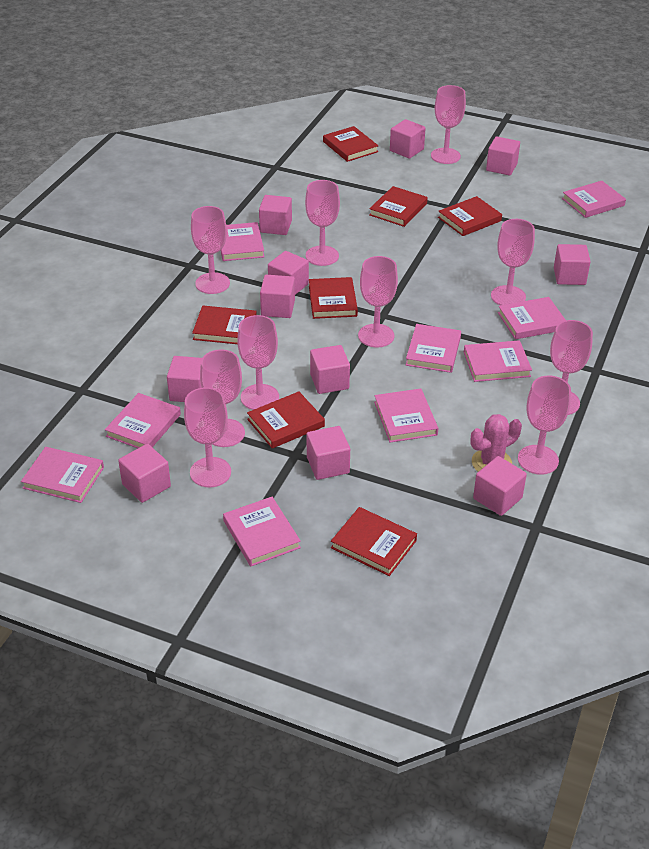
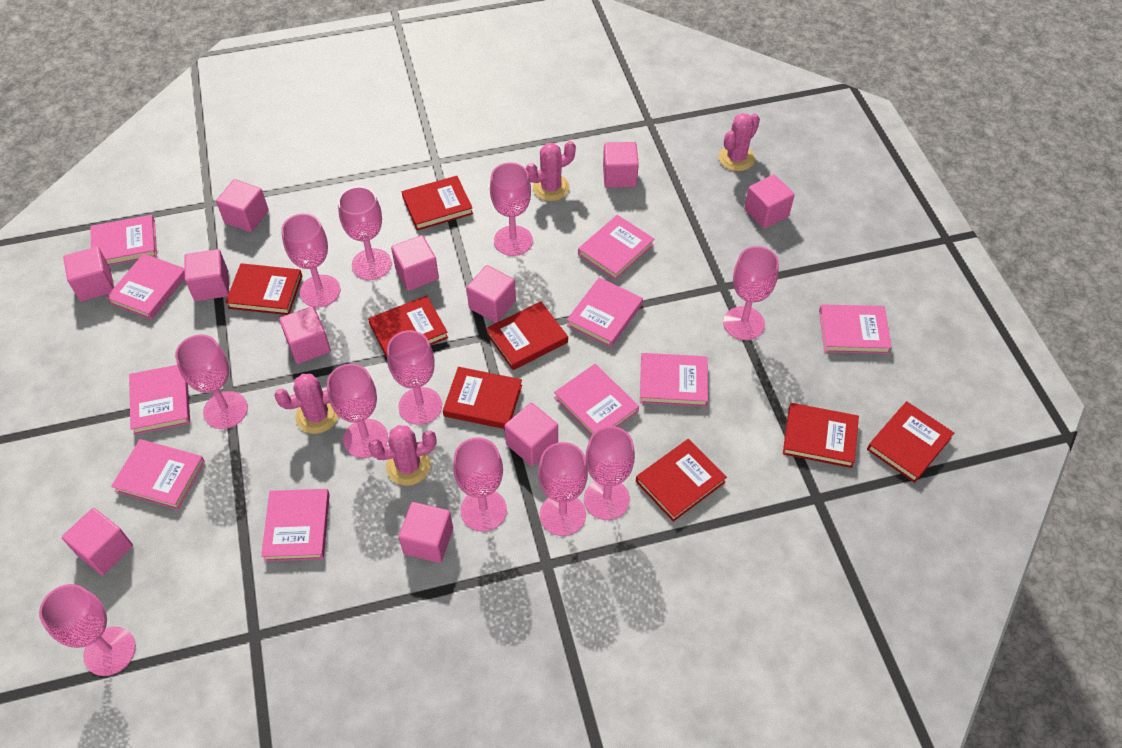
pink book: [21,447,104,503] [105,393,181,448] [221,222,264,261] [223,497,301,567] [374,388,438,443] [406,324,461,373] [464,340,532,382] [498,297,566,339] [562,181,626,218] = 9 -> [90,215,157,266] [106,253,185,320] [111,439,205,510] [129,365,190,435] [261,489,330,561] [554,364,639,436] [567,277,643,348] [578,215,655,280] [640,353,708,407] [819,304,892,354] = 10
pink cactus: [471,414,522,472] = 1 -> [274,374,338,434] [368,425,437,486] [526,141,576,201] [719,113,760,171] = 4
pink goblet: [184,387,231,487] [191,206,230,294] [200,349,245,447] [237,315,279,410] [305,180,340,266] [358,256,398,347] [431,85,466,164] [491,219,535,305] [518,376,571,475] [550,320,593,415] = 10 -> [39,584,136,676] [175,335,248,429] [281,213,340,307] [327,364,388,458] [338,186,392,280] [387,330,442,425] [453,437,507,532] [490,163,533,256] [538,442,588,536] [584,426,635,520] [723,246,779,340] = 11
red book: [192,306,257,344] [247,391,325,449] [309,277,358,319] [323,126,379,162] [331,507,417,576] [369,186,428,227] [438,196,502,236] = 7 -> [225,263,302,315] [368,296,448,358] [402,176,473,231] [443,367,522,429] [486,301,568,370] [636,439,727,522] [783,403,859,468] [867,401,954,483] = 8

